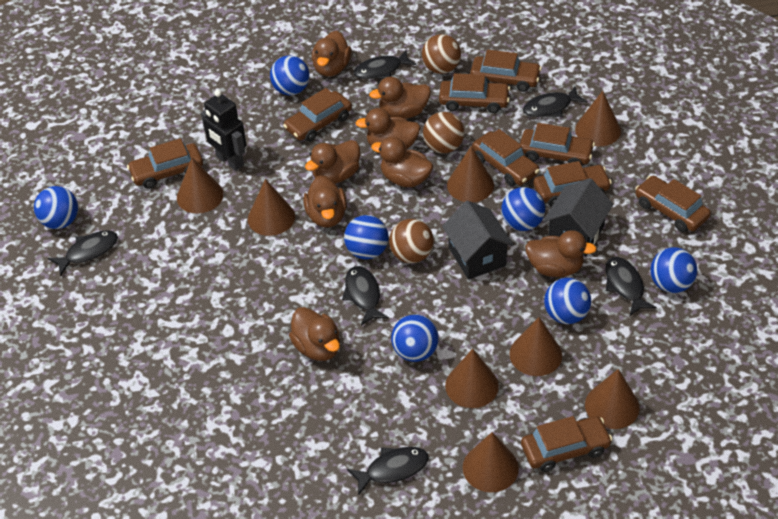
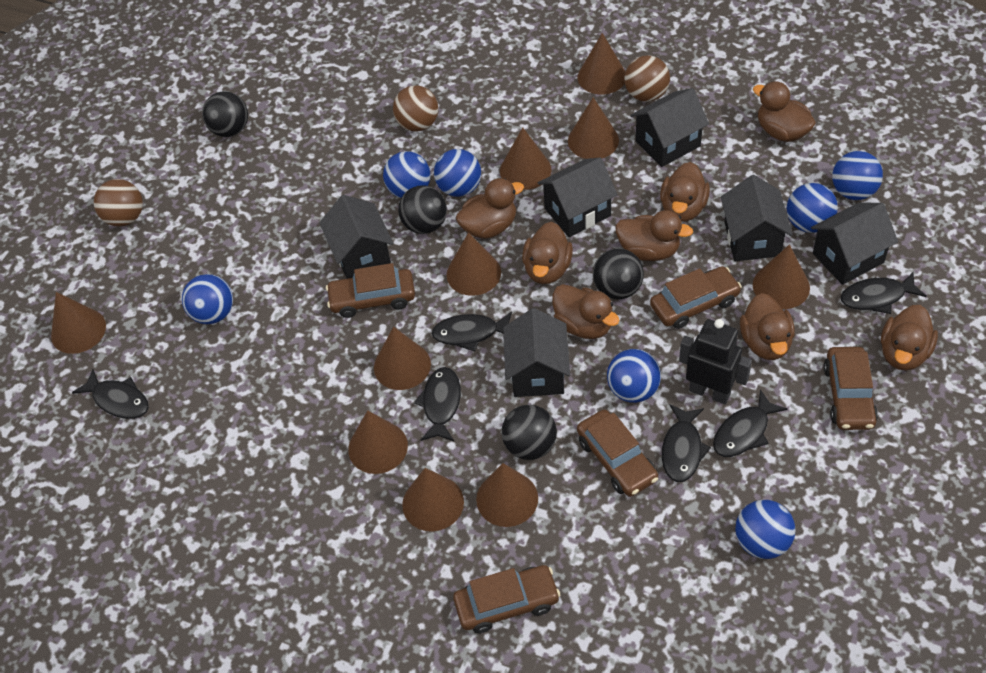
black ball: none = 0 -> [202,91,248,137] [398,185,447,234] [502,405,557,460] [593,249,644,299] = 4
black house: [442,201,514,280] [543,178,613,256] = 2 -> [319,195,393,279] [503,308,570,397] [538,158,618,237] [630,88,709,167] [721,175,793,261] [811,203,898,285] = 6
brown car: [127,138,203,189] [283,88,352,142] [439,73,510,113] [470,50,542,92] [472,129,540,186] [520,123,595,165] [521,416,612,472] [533,161,612,207] [635,176,711,232] = 9 -> [326,263,415,318] [453,565,560,633] [577,410,658,497] [650,266,742,329] [824,347,878,430] = 5
brown cone: [177,158,224,213] [248,179,295,236] [445,349,499,408] [447,146,494,203] [463,432,519,492] [509,317,562,376] [575,91,621,146] [585,369,640,429] = 8 -> [51,292,106,354] [348,410,408,474] [374,327,431,390] [402,468,464,531] [447,232,501,296] [476,463,538,527] [500,127,552,190] [568,97,619,159] [578,33,626,95] [753,245,810,309] = 10

